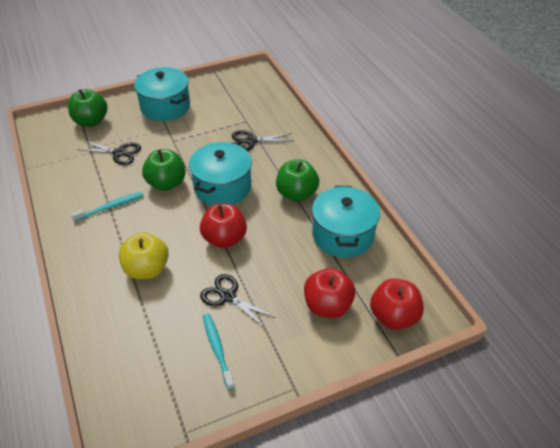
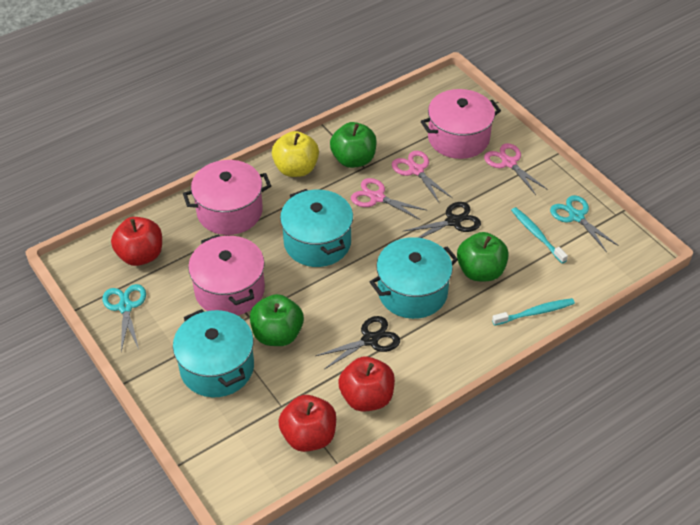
black scissors: [77,141,141,165] [200,274,276,329] [232,130,294,151] = 3 -> [316,316,400,369] [404,202,481,238] = 2
pink pot: none = 0 -> [183,160,271,235] [188,234,265,316] [421,89,501,159] = 3
pink scissors: none = 0 -> [351,178,426,220] [392,151,452,204] [484,143,548,195] = 3
turquoise scissors: none = 0 -> [102,284,146,352] [550,195,619,252] = 2

